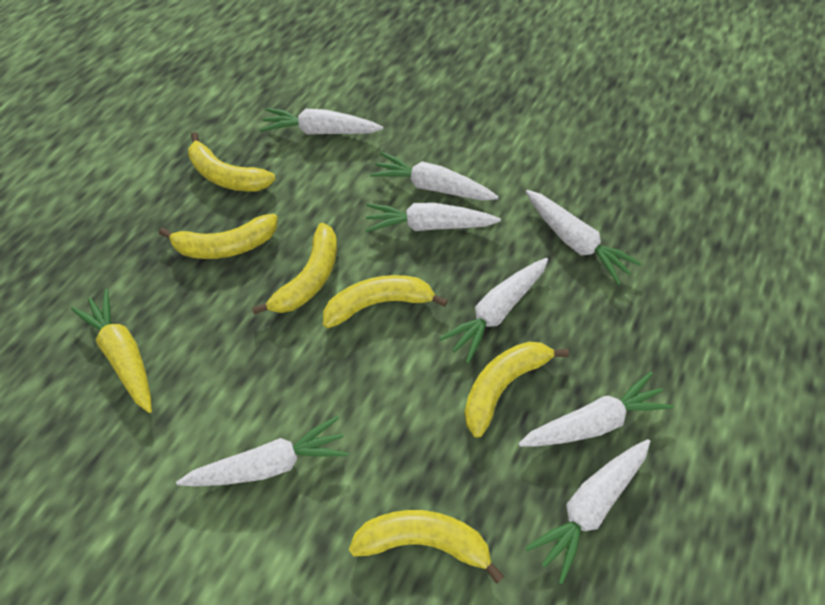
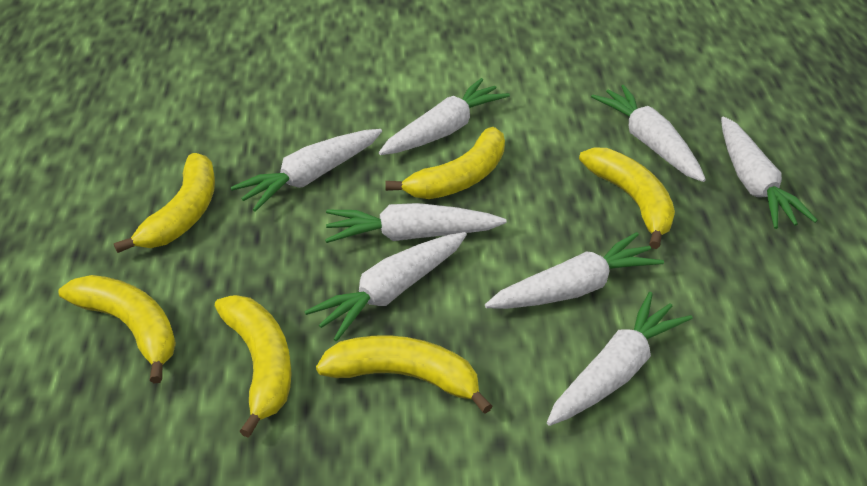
yellow carrot: [71,289,152,413] = 1 -> none = 0

